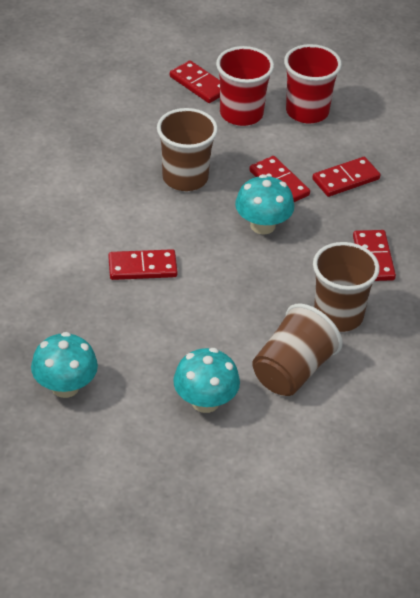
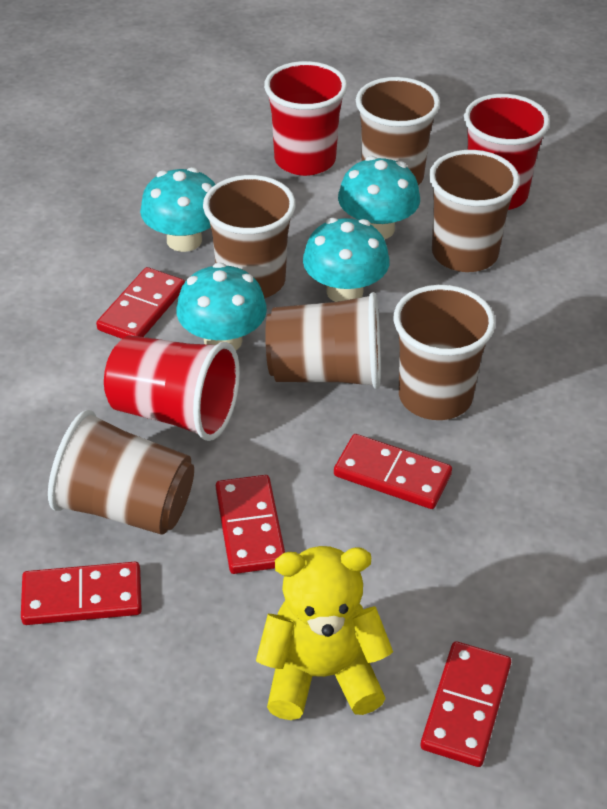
brown cup: [157,108,218,191] [253,303,343,396] [313,242,380,332] = 3 -> [48,410,194,535] [203,175,296,298] [265,292,381,389] [356,77,440,185] [394,285,495,420] [429,150,520,272] = 6
red cup: [216,46,274,126] [284,44,342,124] = 2 -> [104,335,240,441] [264,61,347,176] [464,94,550,210] = 3
turquoise mushroom: [31,332,98,398] [173,348,240,413] [235,174,294,234] = 3 -> [140,167,216,252] [176,262,267,350] [303,218,389,302] [338,156,420,239] = 4
yellow teddy bear: none = 0 -> [256,546,393,720] = 1

